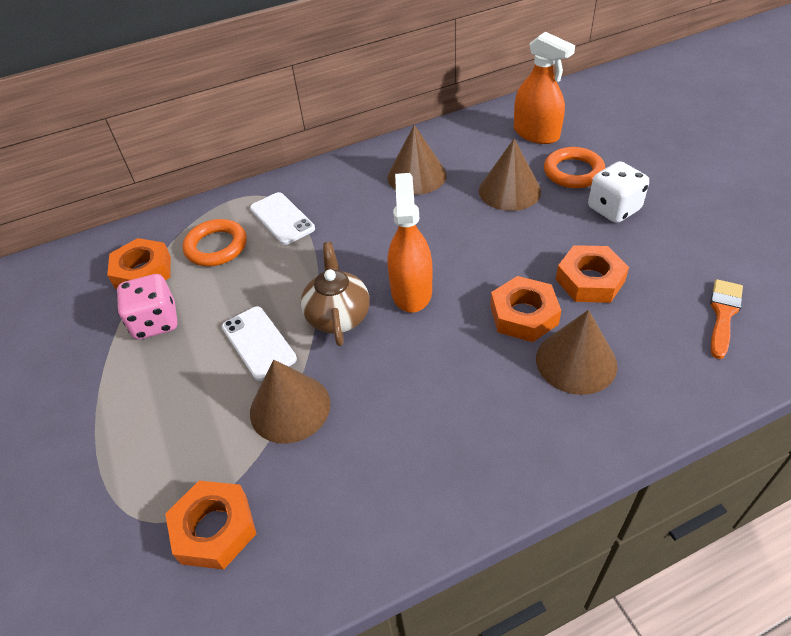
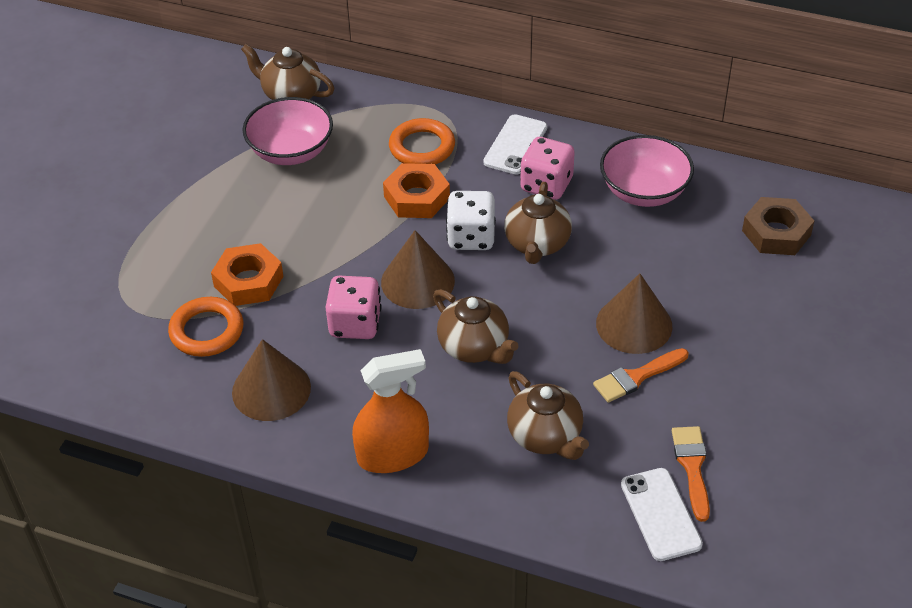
brown cone: [250,360,330,444] [387,125,447,195] [479,139,541,211] [536,310,617,395] = 4 -> [232,339,311,421] [381,230,455,309] [596,273,672,354] = 3
brown nut: none = 0 -> [742,197,814,255] = 1
brown teapot: [301,242,370,346] = 1 -> [241,44,335,100] [433,289,519,364] [504,182,572,264] [507,371,589,460] = 4
orange brush: [710,279,743,359] = 1 -> [593,348,689,403] [672,426,710,522] = 2
orange nut: [107,238,171,289] [165,481,256,570] [490,276,561,342] [556,245,629,303] = 4 -> [211,243,283,306] [383,163,450,218] = 2
orange spray bottle: [388,173,432,313] [514,32,575,144] = 2 -> [352,349,429,473] = 1
pink bowl: none = 0 -> [242,97,333,165] [600,135,694,207] = 2
pink dice: [117,274,177,340] = 1 -> [325,276,381,339] [520,137,575,200] = 2

